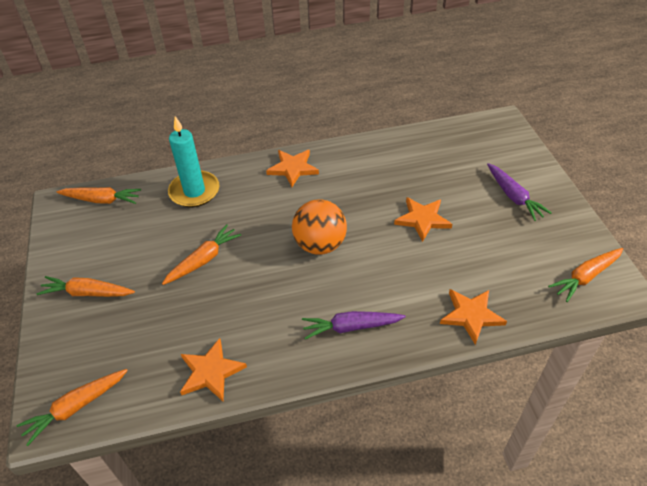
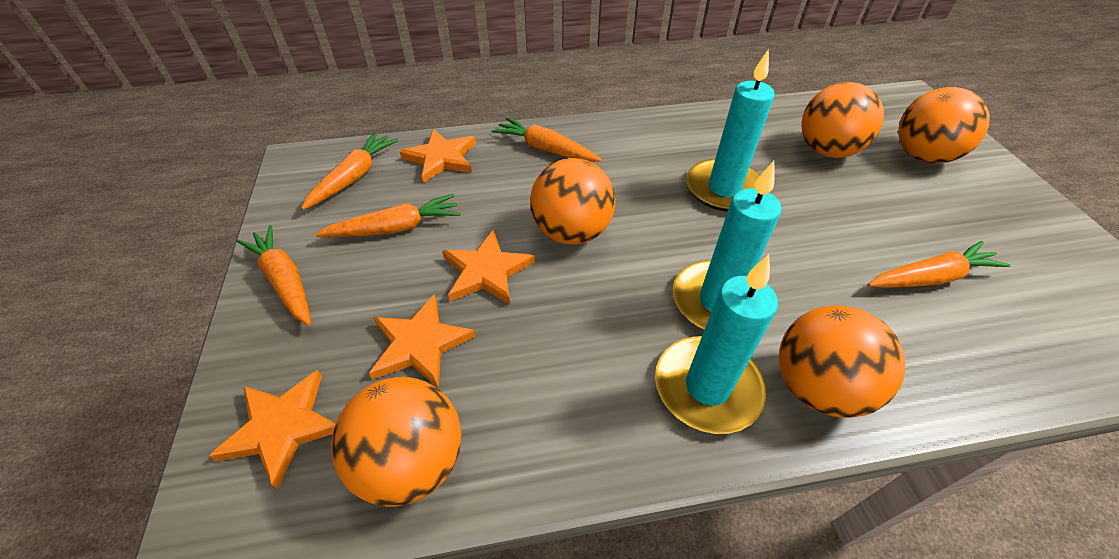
orange ball: [292,199,347,255] = 1 -> [331,377,461,507] [530,158,616,244] [779,305,905,418] [801,82,884,158] [898,87,989,164] = 5
purple carrot: [302,311,406,339] [487,163,552,221] = 2 -> none = 0
turquoise candle: [168,116,220,207] = 1 -> [655,255,778,434] [673,161,781,330] [686,49,775,212] = 3

